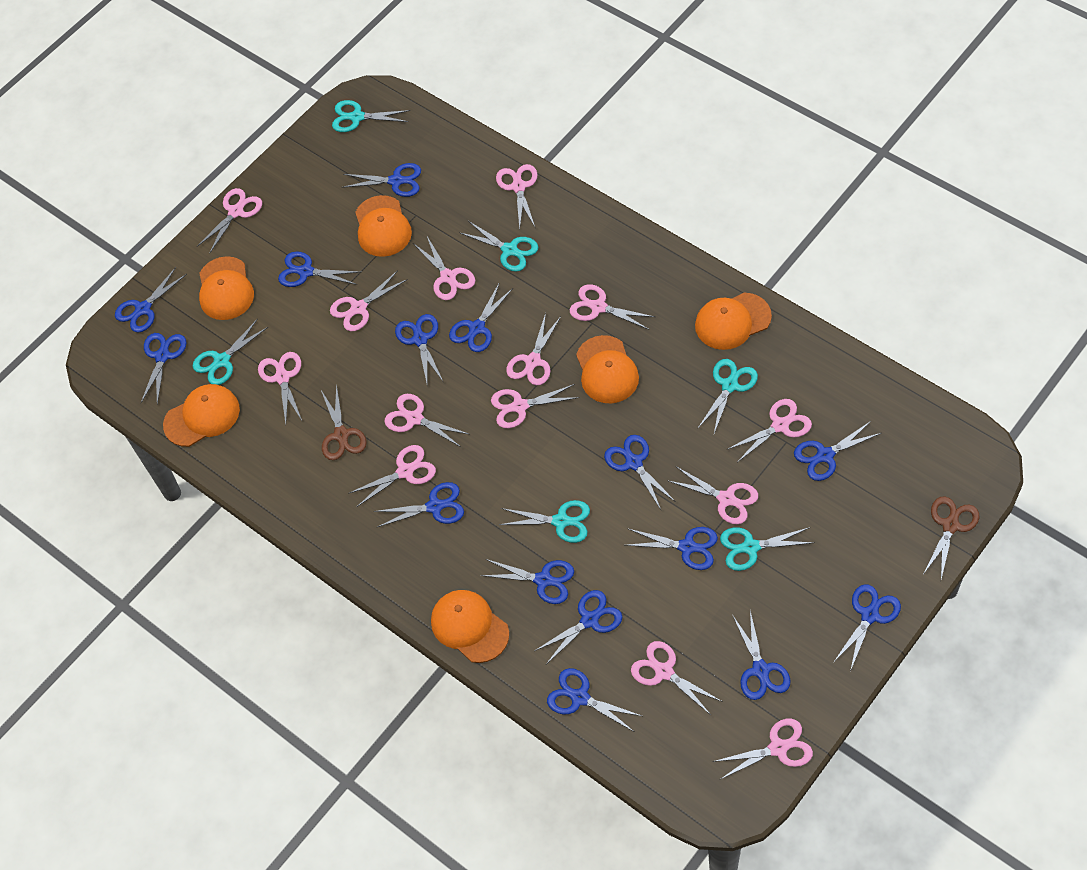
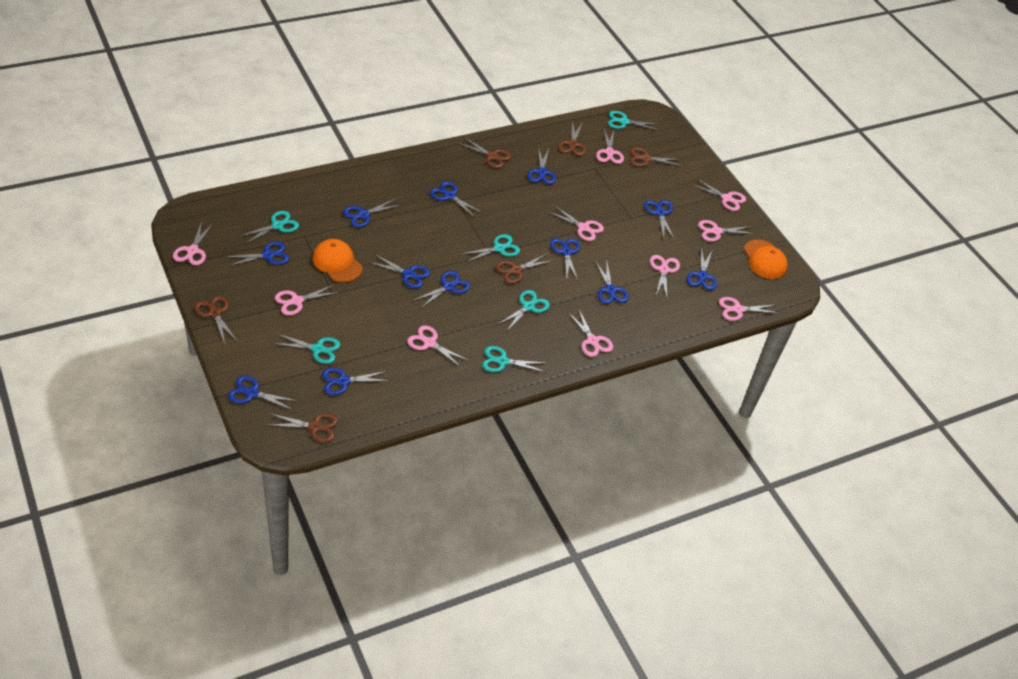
blue scissors: [115,267,187,333] [141,333,186,404] [278,251,359,287] [342,163,421,197] [374,482,464,527] [395,314,443,387] [449,282,513,352] [481,559,574,604] [535,590,622,664] [547,668,642,732] [604,435,676,510] [626,527,718,570] [733,611,790,700] [794,420,881,481] [833,584,901,671] = 15 -> [227,241,289,266] [228,376,298,411] [322,368,390,396] [343,198,401,228] [369,254,430,289] [412,271,470,309] [430,181,483,217] [527,147,556,184] [550,238,580,280] [595,259,629,304] [644,200,675,240] [687,247,717,290] = 12
brown scissors: [321,384,367,460] [924,497,980,579] = 2 -> [194,296,237,344] [269,413,338,443] [458,137,511,168] [495,253,554,284] [558,121,586,156] [630,147,683,167] = 6
orange cap: [163,384,240,447] [199,256,254,320] [355,195,412,257] [431,590,509,663] [576,335,639,403] [695,293,772,350] = 6 -> [313,239,363,283] [744,240,788,279] = 2
pink scissors: [197,188,262,253] [258,352,302,424] [330,270,408,331] [348,445,436,507] [384,394,469,447] [413,236,475,300] [491,384,579,428] [496,164,537,230] [506,313,561,386] [570,284,655,329] [631,641,723,715] [669,467,758,524] [713,719,813,779] [726,399,812,462] = 14 -> [173,221,213,265] [275,284,340,315] [407,325,469,368] [549,205,604,241] [568,308,613,357] [596,129,624,164] [650,255,680,298] [691,178,746,211] [698,220,755,242] [719,297,778,321] = 10

